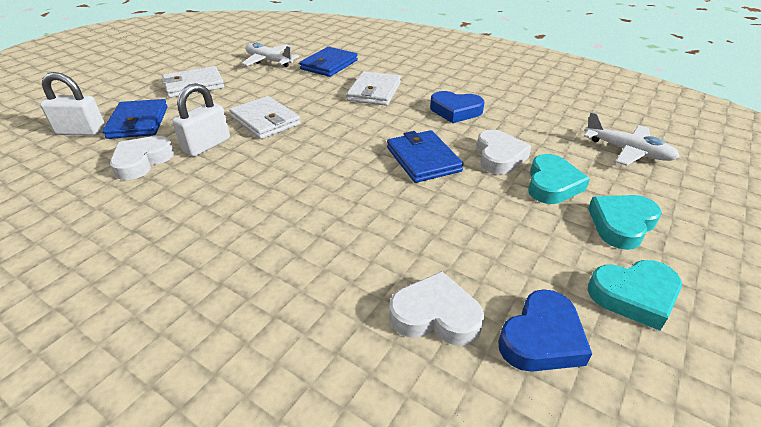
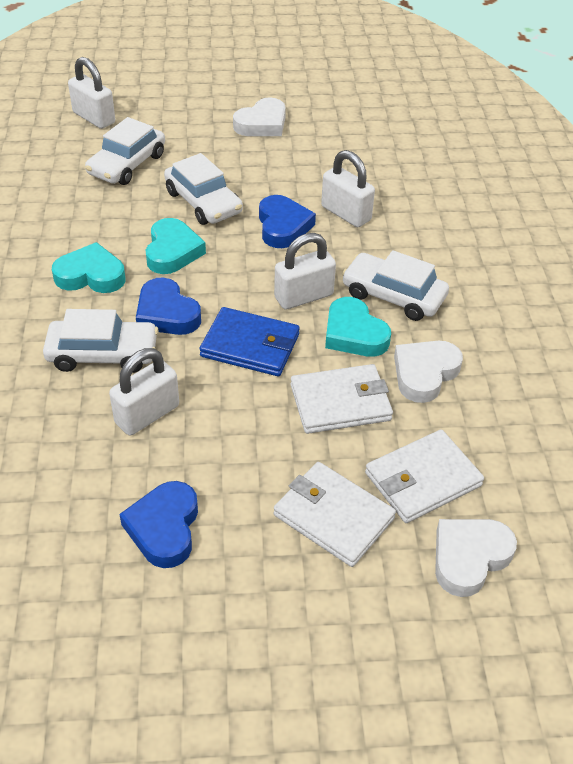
blue heart: [430,91,485,123] [498,289,592,372] = 2 -> [119,481,198,568] [136,277,201,335] [259,195,316,248] = 3
blue wallet: [103,99,168,139] [299,47,358,77] [387,130,464,183] = 3 -> [200,307,300,376] = 1
white car: none = 0 -> [43,309,158,373] [85,117,165,185] [164,153,243,225] [342,250,449,321] = 4
white padlock: [40,72,105,136] [172,83,230,157] = 2 -> [68,57,115,129] [109,348,179,436] [274,233,336,310] [321,150,375,227] = 4
white plane: [241,43,299,67] [583,112,680,166] = 2 -> none = 0

